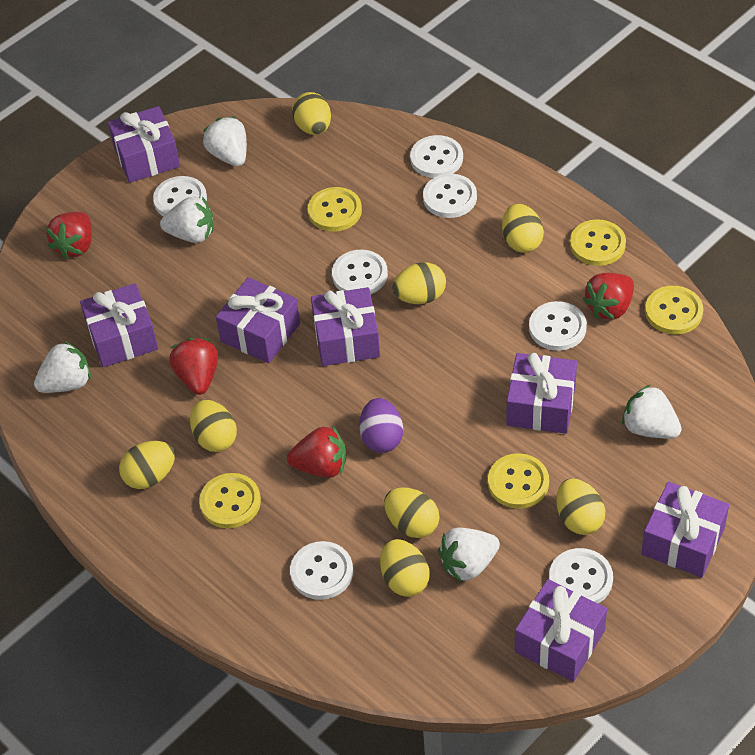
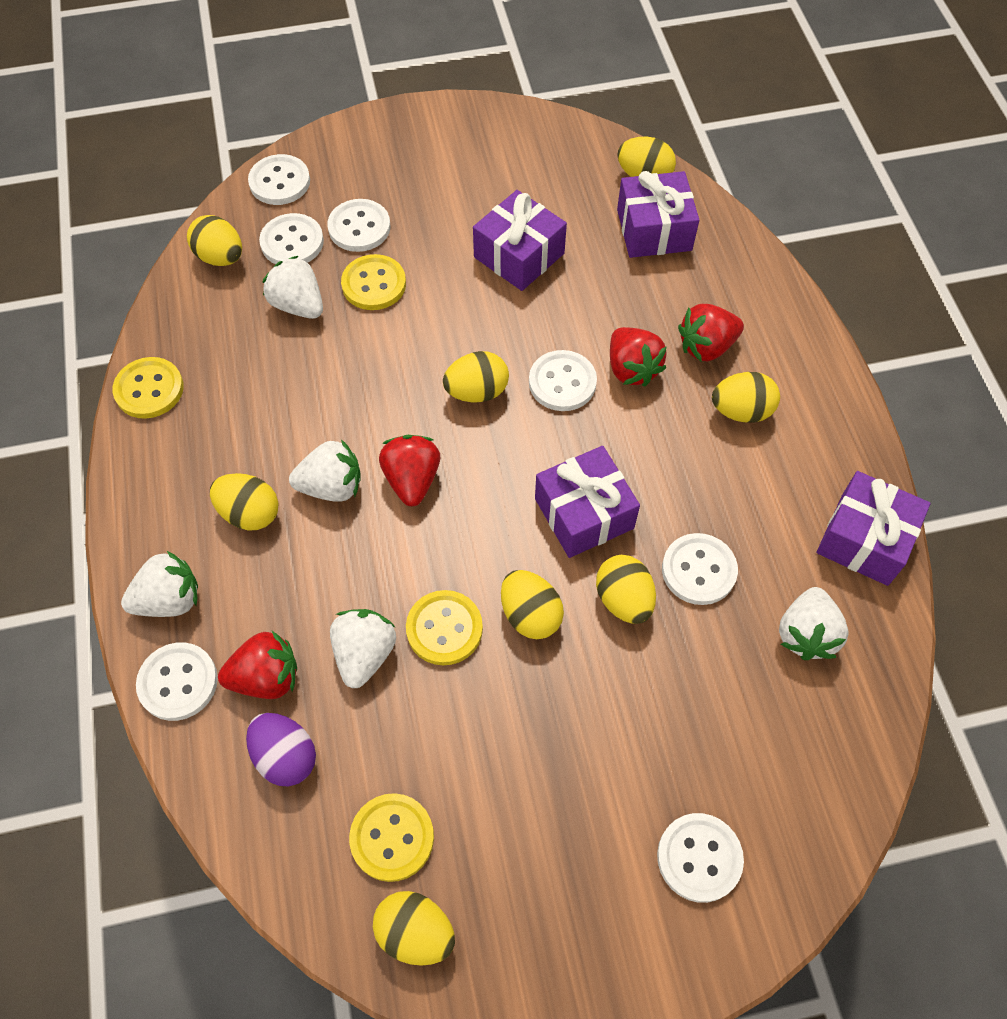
purple gift: [80,283,158,367] [108,106,180,183] [216,277,300,363] [311,287,380,366] [506,353,577,434] [515,579,607,682] [641,482,729,578] = 7 -> [473,190,567,291] [535,446,640,558] [617,171,699,258] [817,471,930,586] = 4
yellow button: [199,473,261,528] [308,187,362,231] [488,453,549,509] [570,219,626,266] [645,286,703,334] = 5 -> [112,357,184,419] [341,254,406,310] [349,793,434,882] [406,590,483,665] = 4

